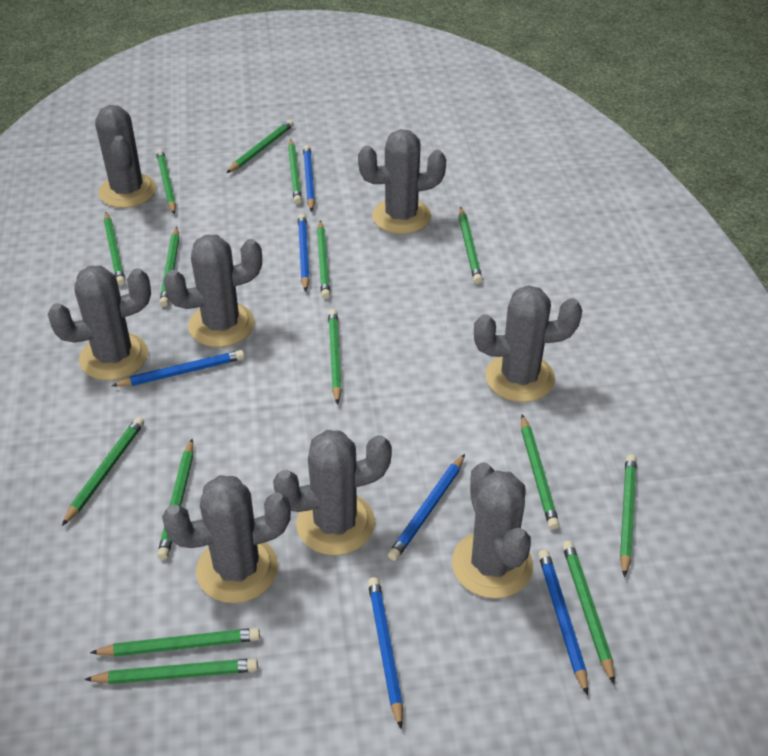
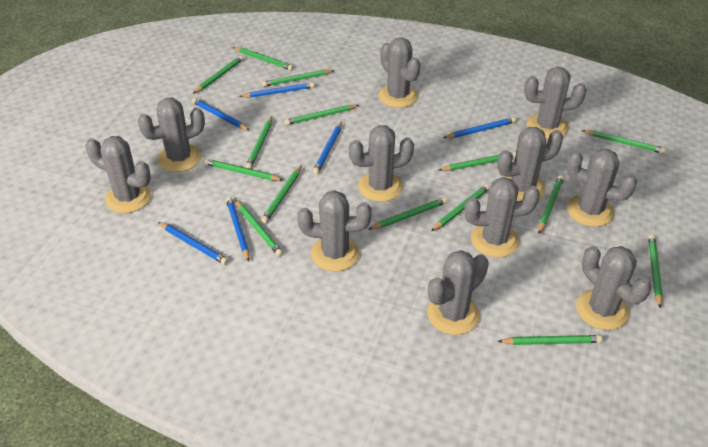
grey cactus: [48,266,151,380] [95,105,156,208] [162,475,291,603] [164,235,262,347] [273,430,392,555] [358,129,446,234] [452,462,533,599] [474,285,582,402] = 8 -> [86,136,151,213] [138,98,205,172] [297,190,372,271] [349,125,414,202] [378,37,421,108] [427,250,489,335] [464,177,540,257] [497,127,563,201] [524,67,587,139] [566,149,637,227] [576,246,651,330] = 11

